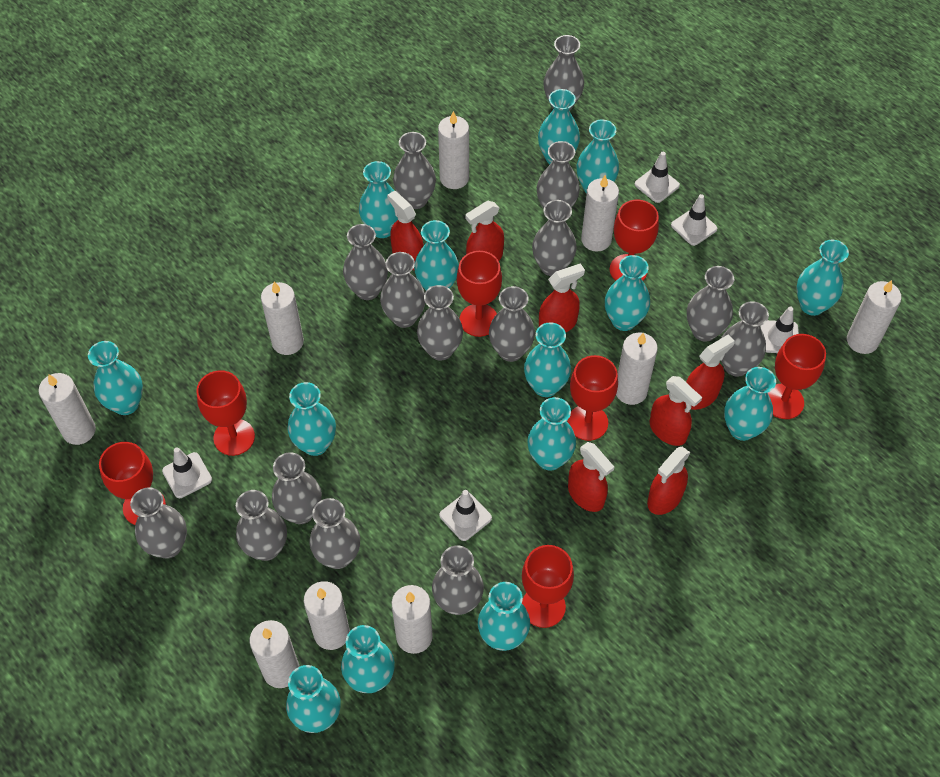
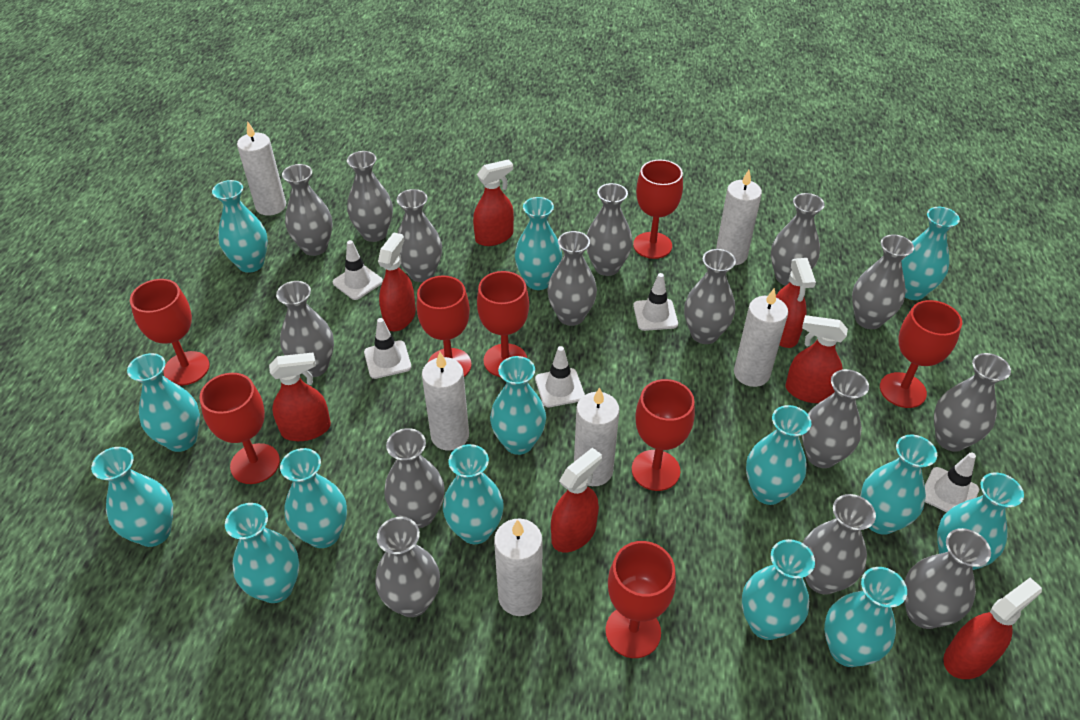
red goblet: [99,442,166,525] [196,370,255,456] [457,251,502,337] [522,545,574,628] [567,355,618,441] [610,200,659,281] [768,334,826,419] = 7 -> [130,279,210,386] [199,373,280,484] [417,276,472,377] [477,271,529,377] [605,541,676,658] [632,379,695,491] [633,159,683,259] [880,300,962,408] = 8
white candle: [39,373,96,445] [250,620,300,688] [261,281,304,355] [304,581,350,650] [391,585,433,654] [438,111,469,189] [581,175,619,251] [616,333,658,405] [847,280,901,354] = 9 -> [237,121,286,216] [422,352,469,451] [494,519,542,616] [574,387,620,486] [716,170,762,265] [734,288,788,387] = 6

